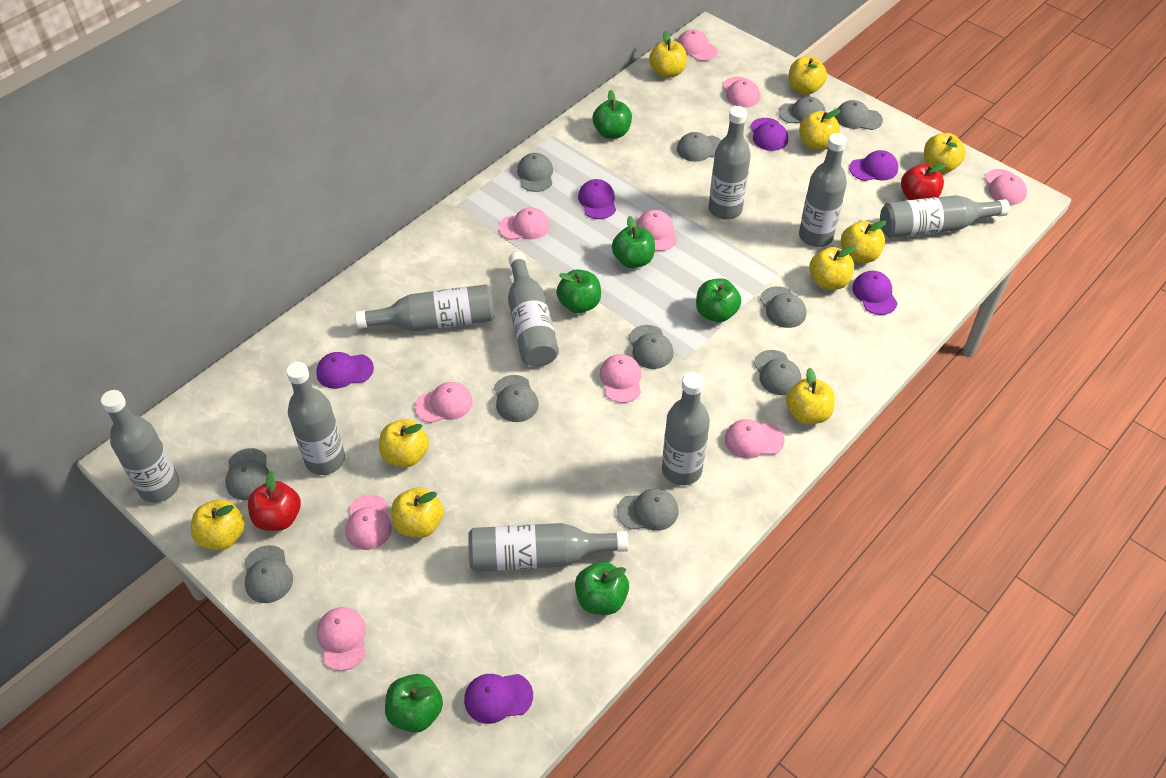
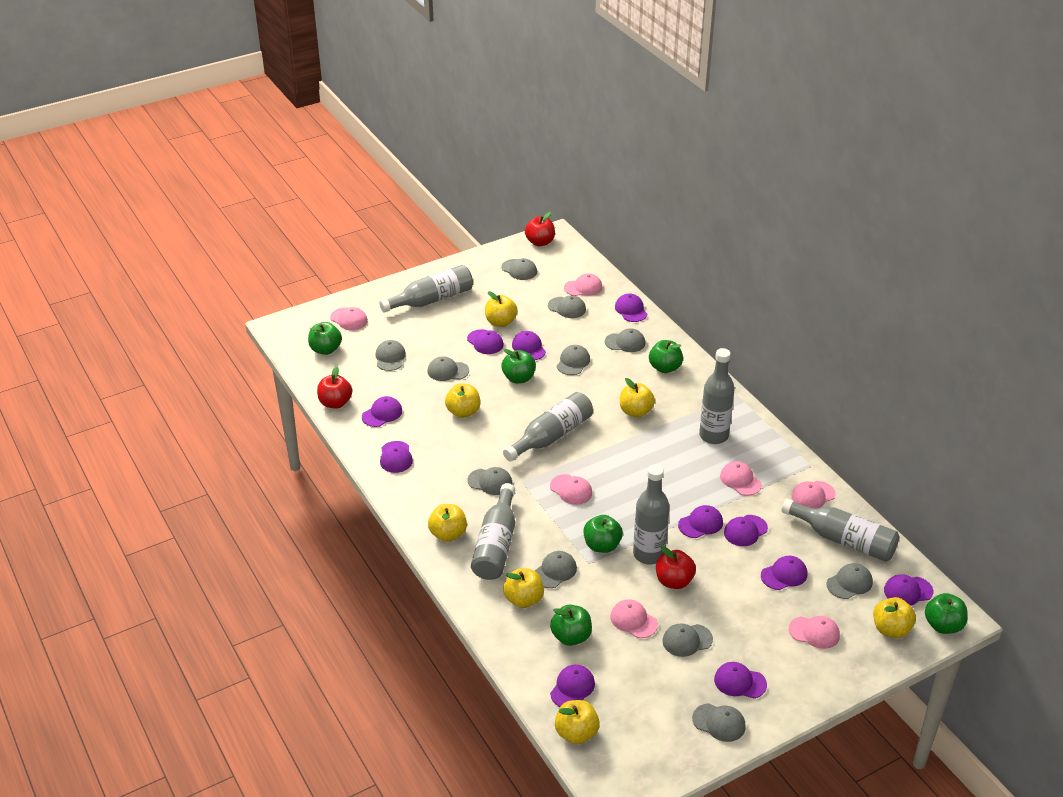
grey bottle: [101,390,180,503] [286,362,345,475] [355,284,494,331] [468,523,628,572] [508,252,559,367] [662,372,710,485] [709,106,751,220] [799,133,847,247] [880,195,1010,238] = 9 -> [379,265,473,312] [471,483,515,580] [503,392,593,462] [633,464,670,565] [699,348,735,444] [782,499,899,562] = 6
pink cap: [317,607,366,671] [345,495,392,550] [415,382,473,423] [499,207,550,240] [600,354,641,403] [636,210,677,251] [677,30,718,61] [722,77,760,107] [725,419,784,459] [985,169,1027,205] = 10 -> [330,307,368,330] [550,474,593,505] [564,273,602,296] [610,599,658,638] [720,461,762,496] [789,616,840,649] [792,481,835,508] = 7
purple cap: [316,352,374,389] [464,674,533,724] [578,179,616,219] [750,118,788,151] [849,150,898,181] [852,271,898,315] = 6 -> [362,396,402,427] [380,441,413,473] [467,329,504,354] [512,331,546,360] [550,665,595,707] [615,293,647,322] [678,505,723,538] [714,662,767,698] [724,515,768,546] [761,556,807,590] [884,574,933,605] = 11
red apple: [248,471,301,531] [901,163,946,200] = 2 -> [317,366,352,409] [525,212,555,246] [656,546,696,589] = 3
yellow apple: [191,499,245,550] [379,419,429,467] [392,487,444,538] [649,31,687,78] [786,368,835,424] [789,56,827,95] [799,109,840,150] [809,246,855,290] [841,221,886,263] [924,133,966,173] = 10 -> [428,504,467,542] [445,384,480,418] [485,291,518,327] [503,568,544,608] [555,700,600,744] [620,378,655,418] [873,597,916,638] = 7

